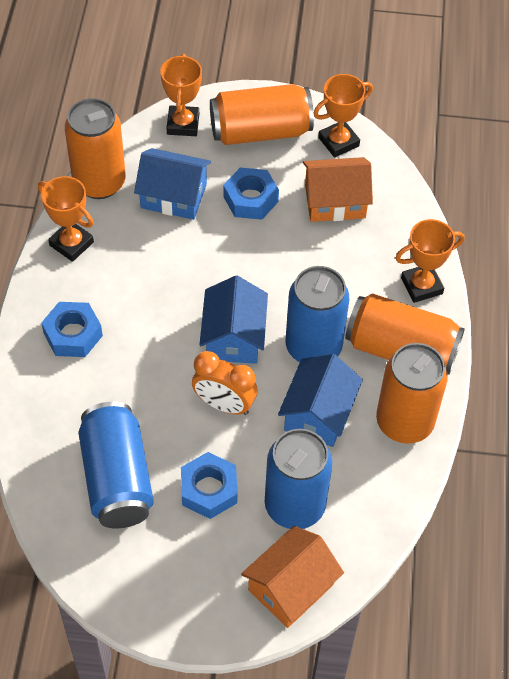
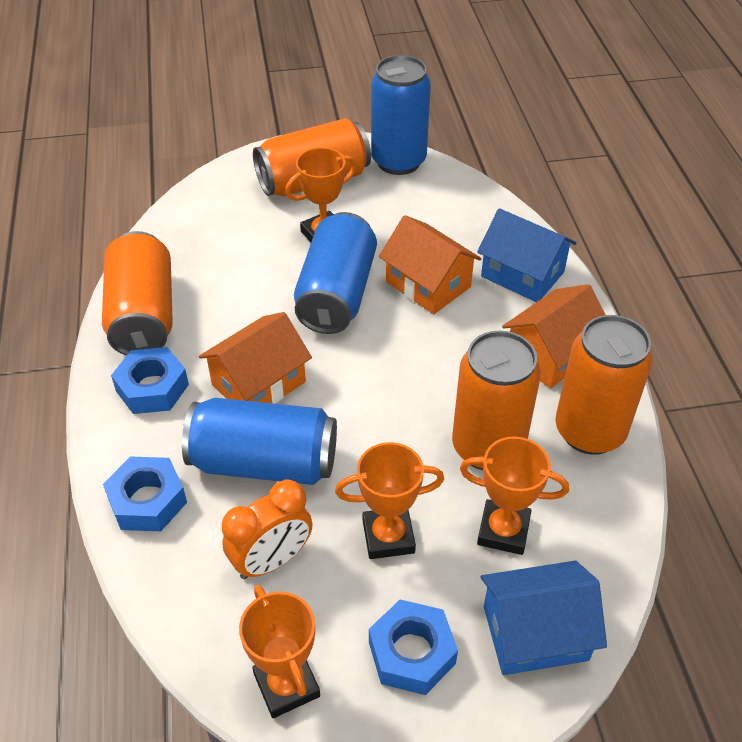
blue house: [134,148,211,220] [200,276,268,364] [278,354,363,447] = 3 -> [477,208,577,302] [481,561,607,675] = 2
orange house: [241,526,344,628] [303,157,373,222] = 2 -> [199,312,312,404] [379,215,482,314] [502,284,606,389] = 3

